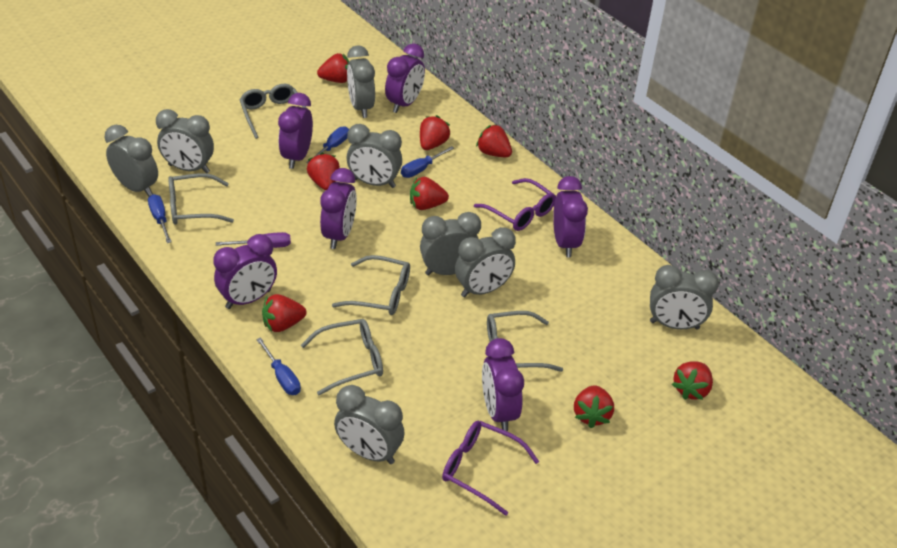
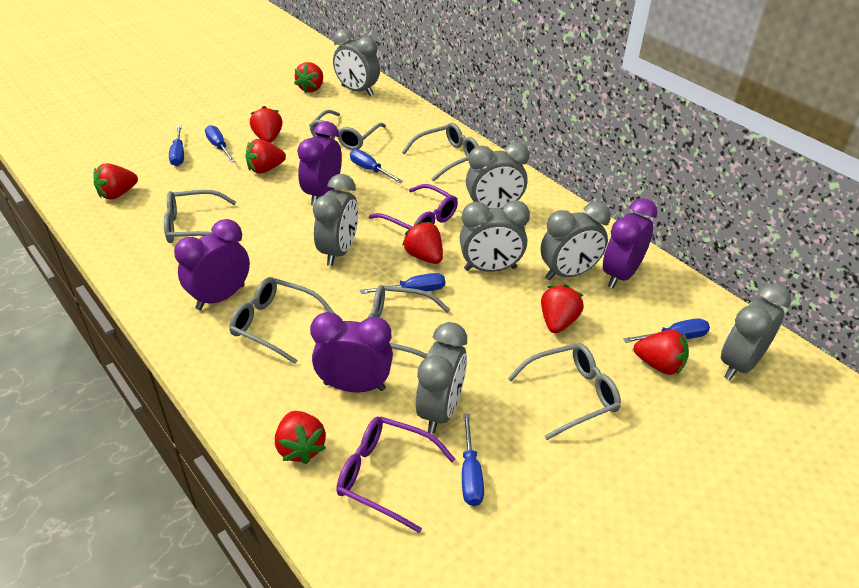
blue screwdriver: [148,194,172,243] [256,337,301,395] [307,126,349,164] [401,146,454,178] = 4 -> [169,126,184,166] [205,125,235,162] [350,149,403,183] [360,273,445,294] [462,413,484,506] [623,318,710,343] = 6
grey clock: [105,125,158,197] [156,109,214,173] [334,385,404,464] [346,124,402,188] [347,45,375,118] [420,212,481,275] [455,227,516,297] [650,265,719,329] = 8 -> [313,174,358,266] [333,29,380,96] [416,322,467,433] [460,200,530,272] [466,142,529,209] [540,202,611,280] [721,283,791,380] = 7
grey glasses: [168,173,234,225] [239,84,306,139] [301,319,383,395] [332,255,410,315] [487,311,563,372] = 5 -> [164,190,236,243] [229,277,335,364] [309,110,386,150] [367,285,450,358] [402,123,479,182] [508,343,621,440] = 6
purple clock: [213,234,277,309] [278,93,313,169] [320,168,357,249] [385,43,425,113] [482,338,524,431] [553,176,588,257] = 6 -> [174,219,250,310] [297,121,342,205] [310,312,393,393] [603,198,657,288] = 4
purple screwdriver: [216,232,291,248] = 1 -> none = 0

